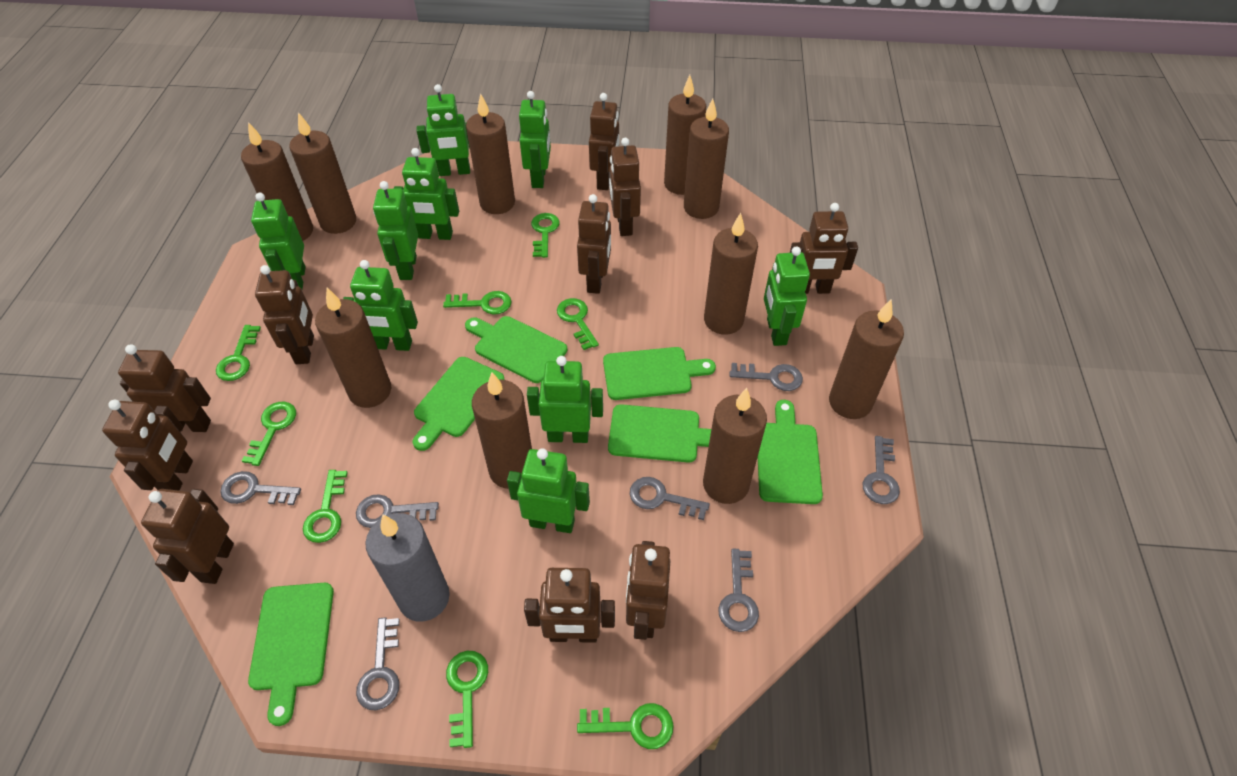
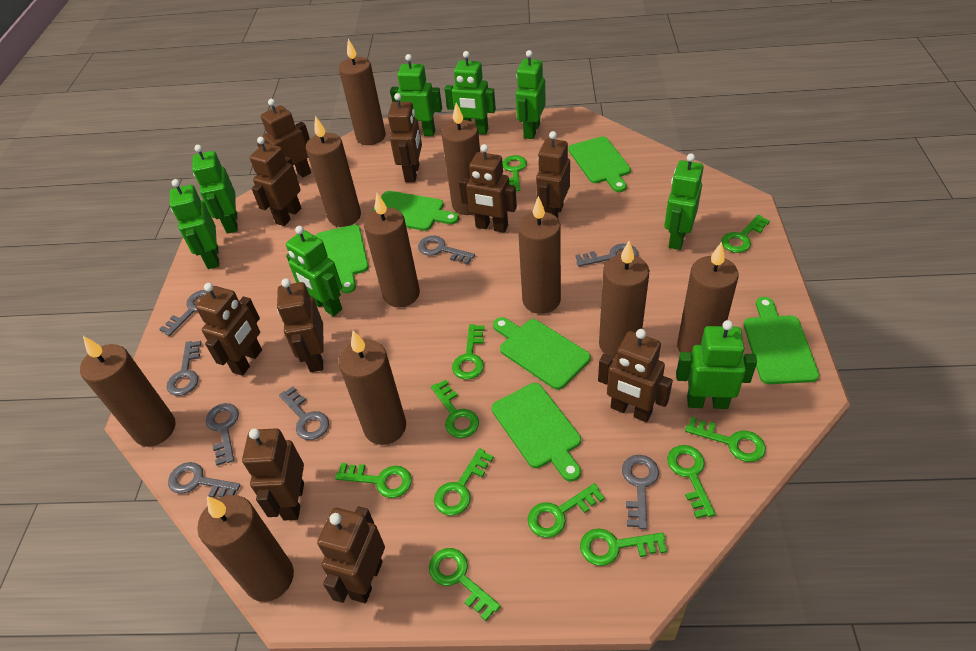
green key: [216,325,261,381] [242,402,296,466] [303,470,348,543] [443,291,512,315] [446,651,488,748] [531,213,560,258] [557,298,599,350] [577,703,674,749] = 8 -> [335,463,412,498] [429,548,501,621] [431,380,479,438] [434,448,494,516] [452,324,485,380] [503,155,527,191] [528,483,605,538] [580,528,667,566] [667,445,715,518] [685,417,766,462] [721,215,770,253] = 11
green robot: [251,193,306,289] [343,260,418,351] [373,181,418,280] [394,148,459,240] [416,84,470,176] [507,448,590,533] [519,91,551,188] [527,356,603,443] [764,246,810,346] = 9 -> [170,179,219,269] [192,145,238,234] [286,226,342,316] [390,54,442,136] [445,51,496,135] [516,50,546,139] [664,153,704,250] [676,320,757,409] = 8
grey candle: [365,513,450,622] = 1 -> none = 0
grey key: [220,471,301,505] [356,494,439,528] [356,617,400,710] [630,477,710,520] [718,549,759,632] [730,363,803,391] [863,436,900,504] = 7 -> [159,290,207,336] [167,341,202,396] [168,462,241,498] [206,403,239,466] [279,386,329,440] [418,236,475,264] [575,244,639,267] [622,455,659,529] = 8

